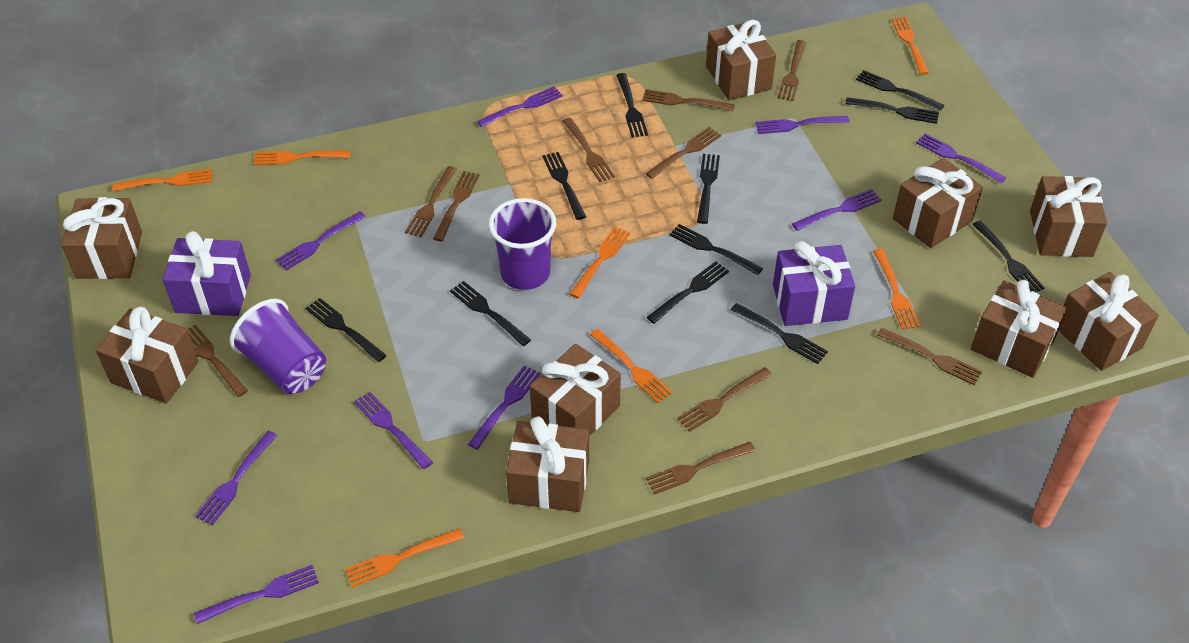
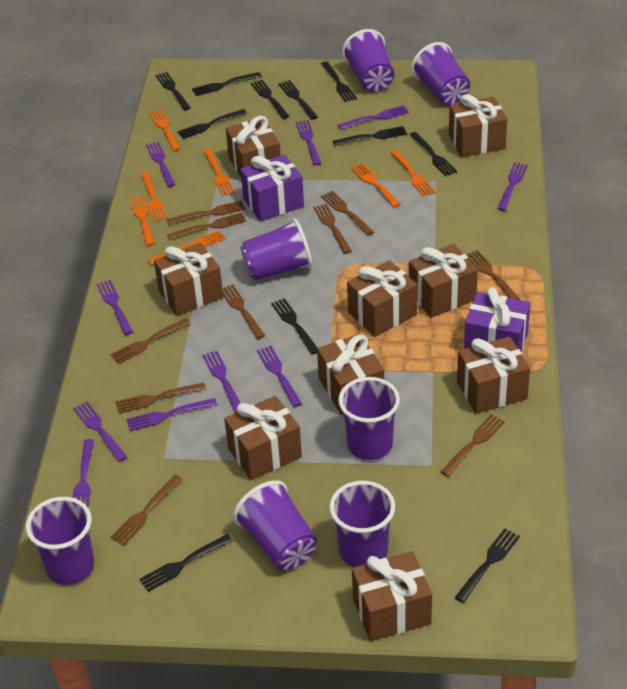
purple cup: [230,299,326,394] [489,198,556,290] = 2 -> [26,497,94,585] [233,480,317,570] [240,219,312,280] [329,481,395,568] [338,377,400,460] [342,29,394,92] [411,42,470,105] = 7
purple fork: [194,565,319,624] [195,431,278,525] [276,211,366,271] [354,391,433,469] [468,365,541,450] [477,86,563,127] [755,116,849,134] [792,189,882,231] [916,133,1006,183] = 9 -> [72,439,94,507] [73,401,127,462] [96,280,133,335] [126,398,217,431] [146,142,175,187] [202,351,240,413] [257,346,302,407] [296,120,321,165] [338,105,409,130] [497,162,528,211] = 10

